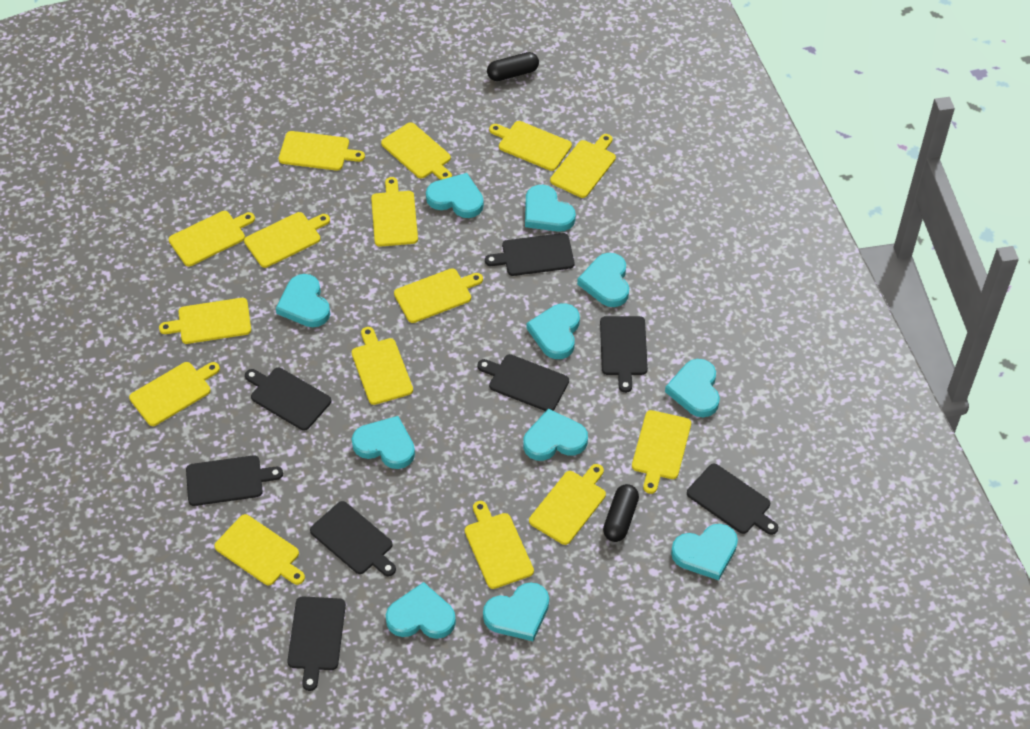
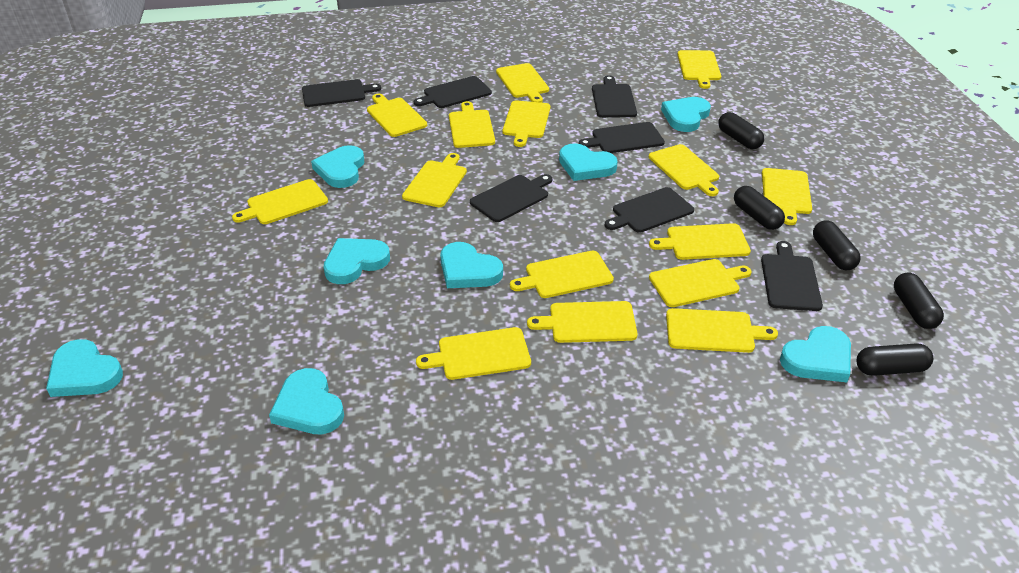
black capsule: [487,52,539,81] [603,484,639,542] = 2 -> [718,112,764,149] [734,186,785,230] [813,220,861,270] [856,344,933,376] [894,273,944,329] = 5
black cutting board: [186,455,283,506] [245,368,331,431] [287,596,346,691] [310,501,396,576] [477,354,569,411] [485,233,574,276] [600,316,648,393] [687,464,778,535] = 8 -> [302,79,381,107] [414,76,492,108] [470,174,552,222] [579,122,665,153] [592,75,637,118] [605,187,694,233] [761,241,823,311] = 7
turquoise heart: [276,274,330,327] [352,416,415,469] [386,582,456,639] [426,173,484,218] [483,582,549,641] [523,409,588,461] [525,185,576,232] [526,303,580,359] [577,253,629,307] [665,359,720,417] [671,524,738,580] = 11 -> [46,339,123,397] [269,368,344,434] [311,145,364,188] [323,238,390,284] [440,242,503,288] [559,143,618,181] [661,97,711,132] [780,326,851,382] = 8

